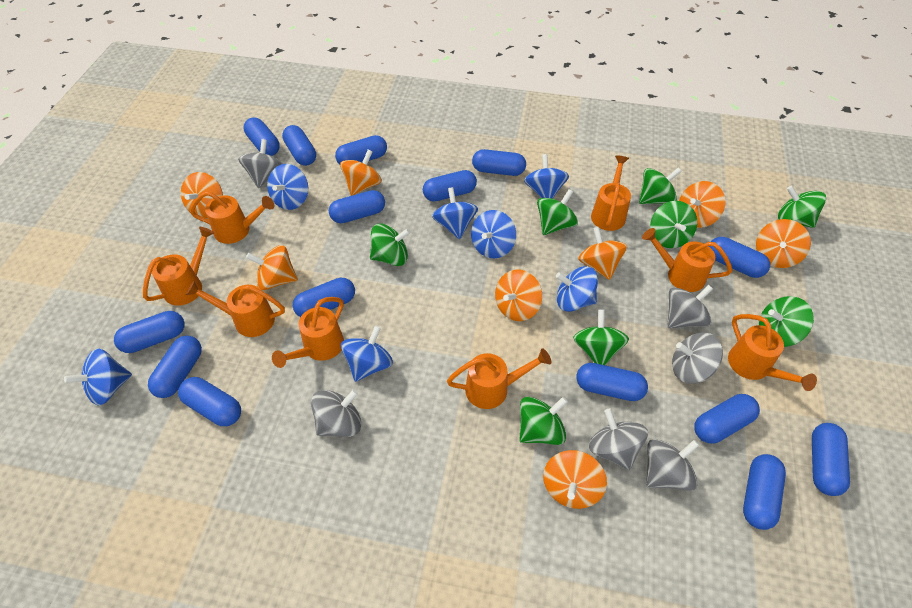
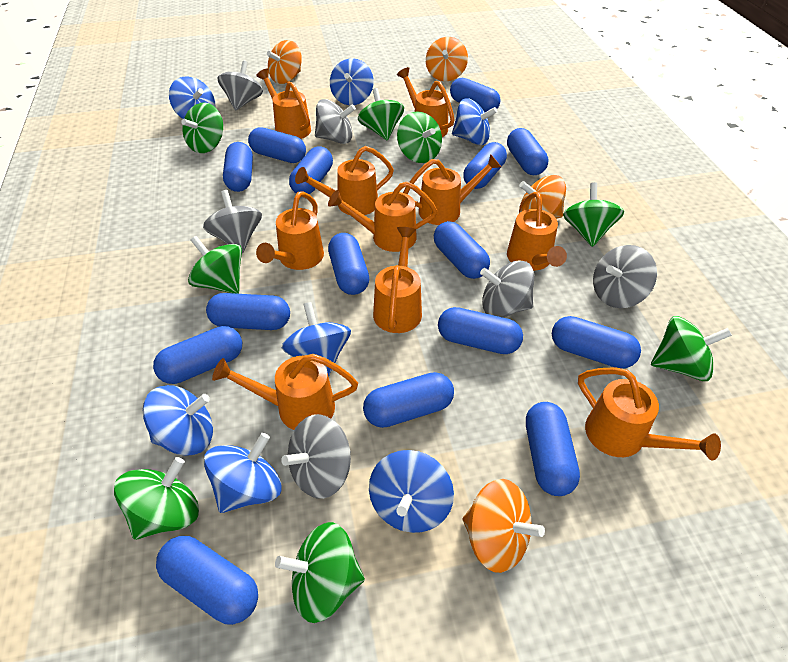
orange spinning top: [181,172,223,218] [246,245,298,290] [340,149,382,196] [495,270,542,321] [543,450,607,509] [578,227,627,280] [679,181,726,228] [756,219,811,268] = 8 -> [267,40,302,84] [426,37,468,81] [463,479,545,573] [519,175,566,219] = 4
orange watering can: [143,227,214,306] [186,281,285,337] [190,191,275,244] [272,297,344,368] [447,348,551,409] [591,155,631,231] [642,228,732,292] [728,314,817,391] = 8 -> [212,354,358,430] [256,69,311,139] [256,191,324,270] [295,146,394,215] [328,181,437,252] [373,227,422,333] [397,67,455,137] [403,154,501,225] [507,192,567,271] [578,367,721,460] = 10

